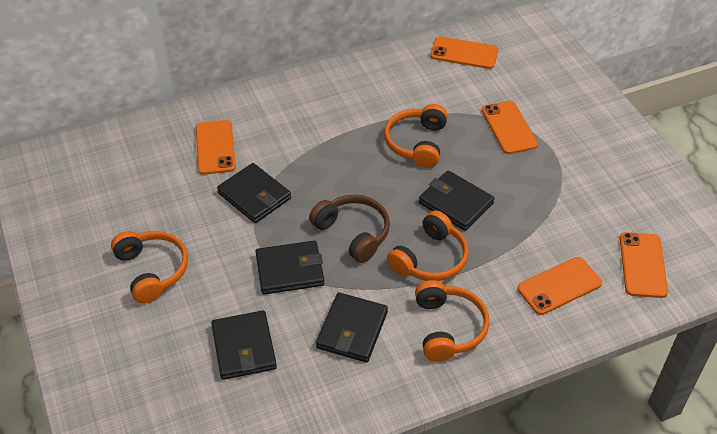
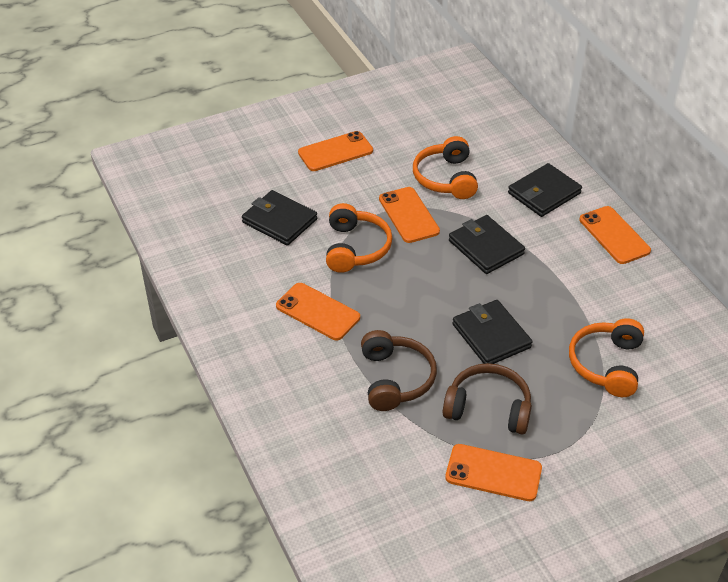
black wallet: [211,310,277,380] [217,163,291,223] [255,241,324,294] [316,293,388,362] [419,170,494,231] = 5 -> [242,190,317,246] [449,215,525,274] [452,300,533,364] [508,163,582,217] = 4
brown headphones: [309,195,390,263] = 1 -> [361,330,437,411] [443,363,532,434] = 2
orange headphones: [111,231,188,304] [384,104,448,168] [387,210,469,281] [415,280,489,361] = 4 -> [326,203,393,273] [413,136,478,199] [569,318,644,397] = 3

